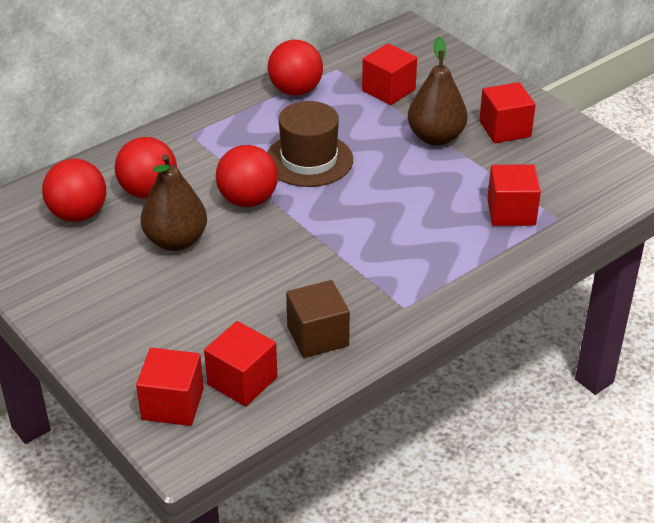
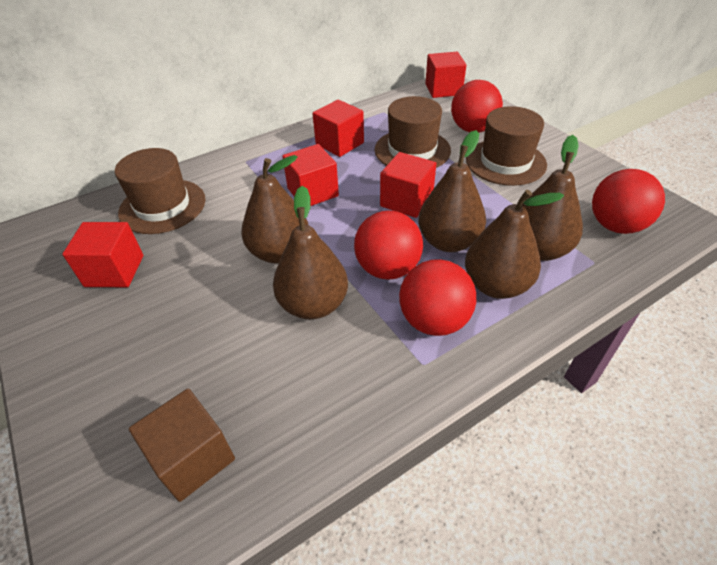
brown hat: [267,101,353,187] = 1 -> [115,148,206,234] [374,96,451,168] [466,106,547,186] = 3
brown pear: [140,154,207,251] [407,37,468,146] = 2 -> [241,155,308,263] [273,186,348,319] [418,130,486,252] [465,190,564,299] [522,135,583,261] = 5

